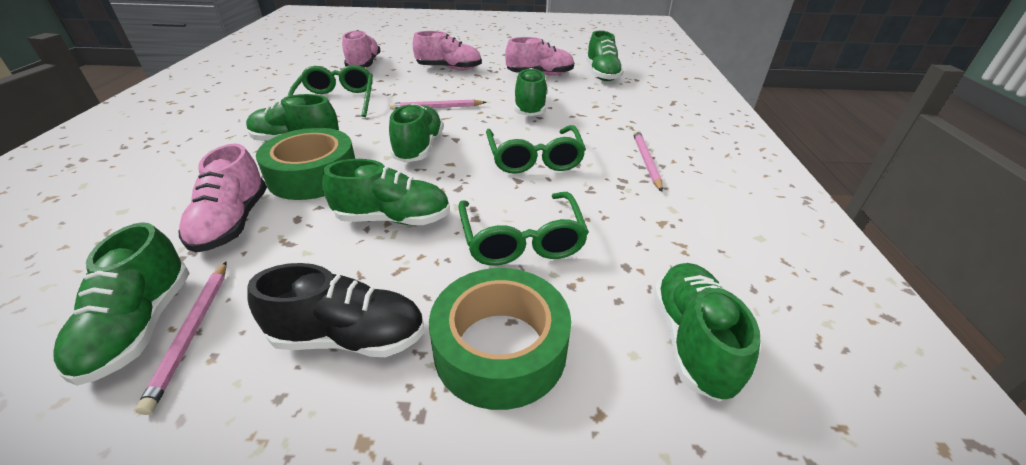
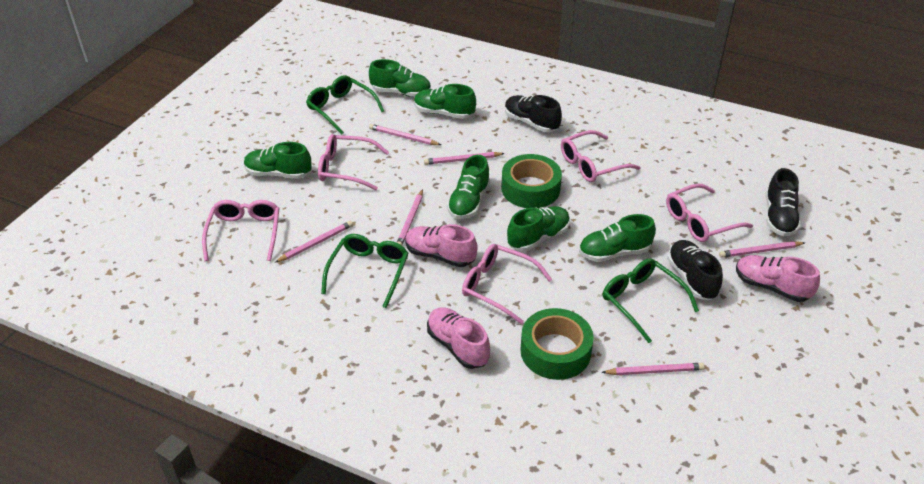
black shoe: [247,263,425,357] = 1 -> [505,95,562,132] [667,240,723,300] [765,168,801,236] = 3
green shoe: [53,222,190,386] [246,94,339,142] [322,159,450,225] [389,104,444,162] [514,68,548,116] [586,31,624,81] [654,263,760,402] = 7 -> [244,142,312,179] [369,59,431,97] [414,84,476,119] [447,155,490,219] [507,206,570,251] [579,214,656,262] = 6
pink glasses: none = 0 -> [202,200,280,261] [318,134,389,190] [462,244,552,324] [561,130,640,182] [666,184,753,242] = 5
pink pencil: [136,262,226,415] [390,100,487,110] [633,130,663,192] = 3 -> [275,221,353,262] [369,124,441,145] [397,189,423,245] [424,152,505,165] [602,363,705,375] [719,241,805,258] = 6
pink shoe: [178,144,267,253] [342,30,381,68] [413,31,482,71] [505,37,574,76] = 4 -> [405,224,478,267] [427,307,490,369] [736,255,820,302] = 3

